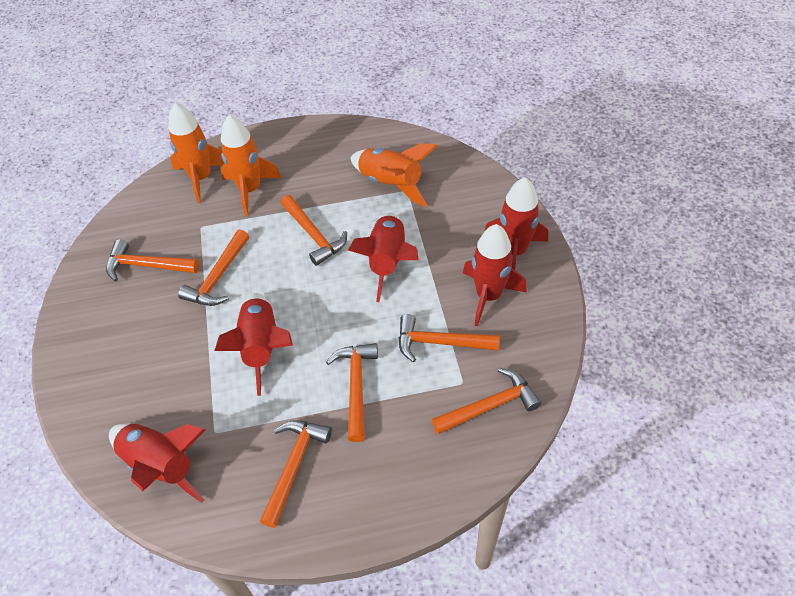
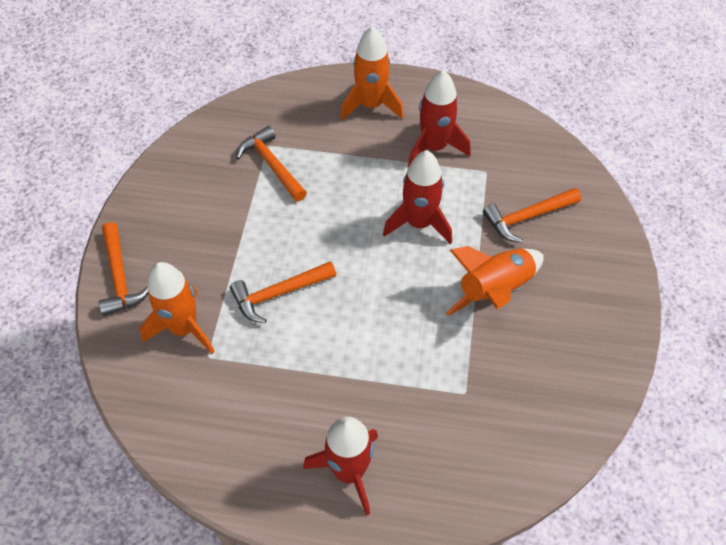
orange hammer: [106,239,199,281] [178,229,249,306] [260,420,332,528] [281,195,347,266] [326,343,378,442] [399,314,500,362] [432,368,542,434] = 7 -> [99,222,148,316] [230,261,336,324] [236,126,307,201] [483,188,581,243] = 4
red rocket: [109,424,205,503] [214,293,293,396] [348,213,419,302] [463,224,527,327] [484,177,548,270] = 5 -> [303,416,378,516] [383,150,452,244] [408,70,471,167] = 3

